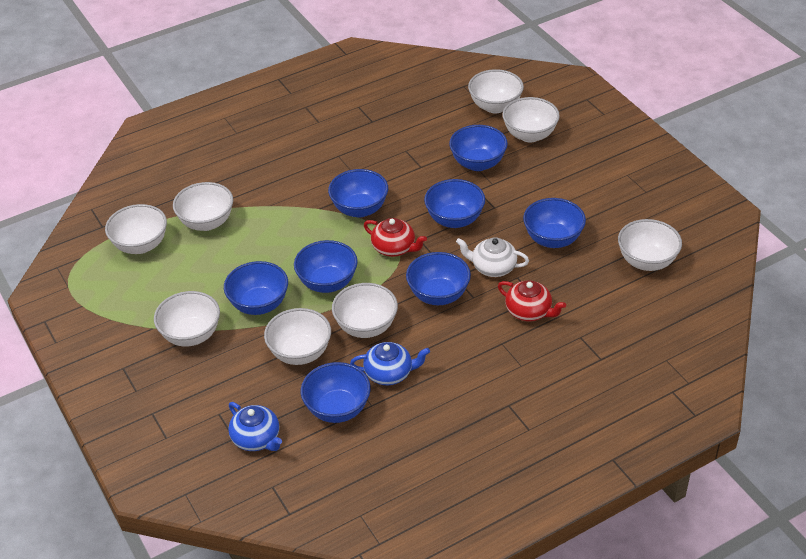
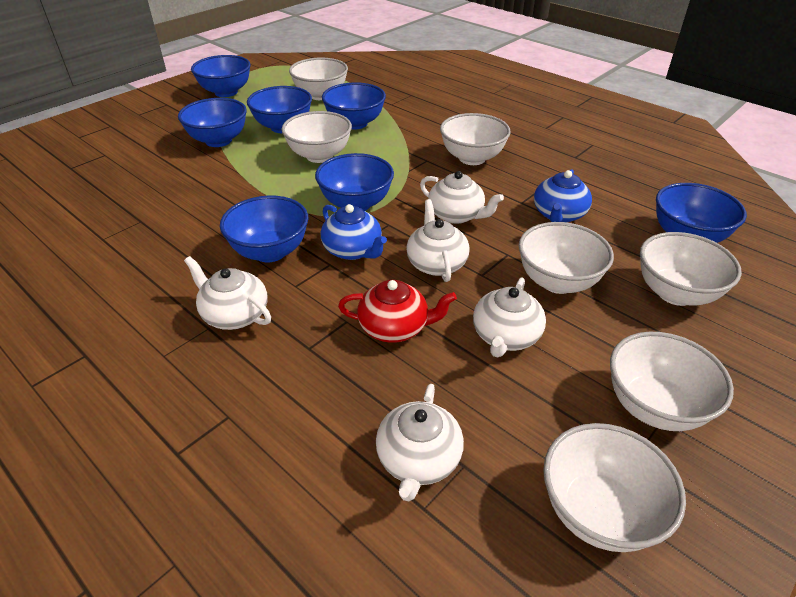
blue bowl: [224,261,288,315] [294,240,358,293] [301,362,371,423] [328,169,388,217] [406,252,471,305] [424,179,485,228] [449,125,508,171] [523,198,586,248] = 8 -> [178,98,247,147] [191,55,250,97] [220,195,308,263] [247,86,312,133] [315,153,394,211] [322,82,386,130] [656,183,747,243] = 7
red teapot: [364,218,427,257] [498,280,566,321] = 2 -> [338,280,457,343] = 1
white bowl: [105,204,167,254] [154,291,220,346] [173,182,233,231] [264,308,331,365] [332,283,398,338] [468,69,524,113] [502,97,560,142] [618,219,682,271] = 8 -> [282,111,352,163] [289,58,348,100] [440,113,511,165] [519,222,614,294] [543,423,686,552] [610,332,734,431] [640,232,742,306] = 7
white teapot: [456,238,529,277] = 1 -> [184,256,271,330] [376,384,464,501] [406,199,470,282] [420,171,504,224] [473,277,546,357] = 5

